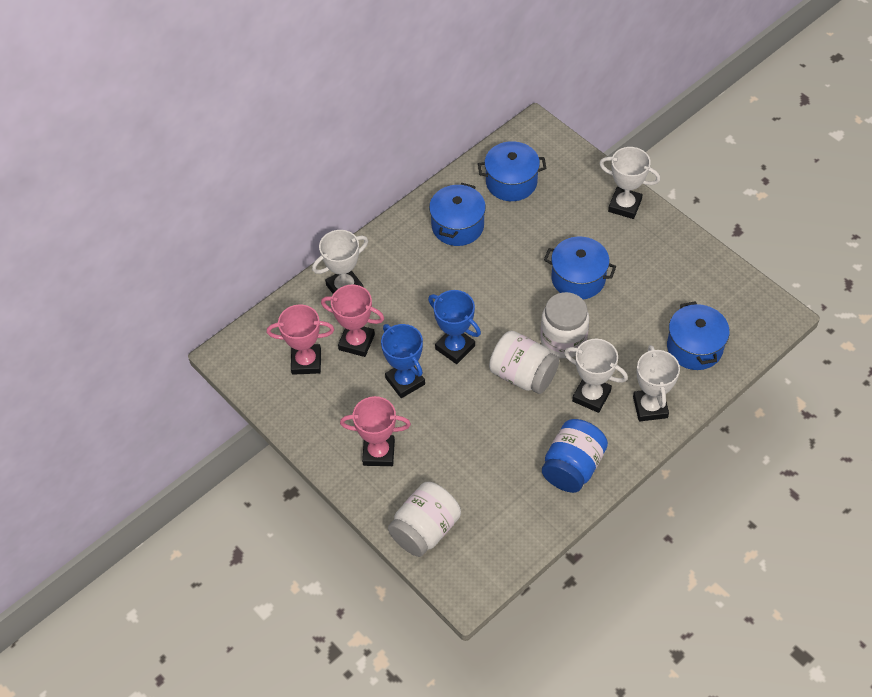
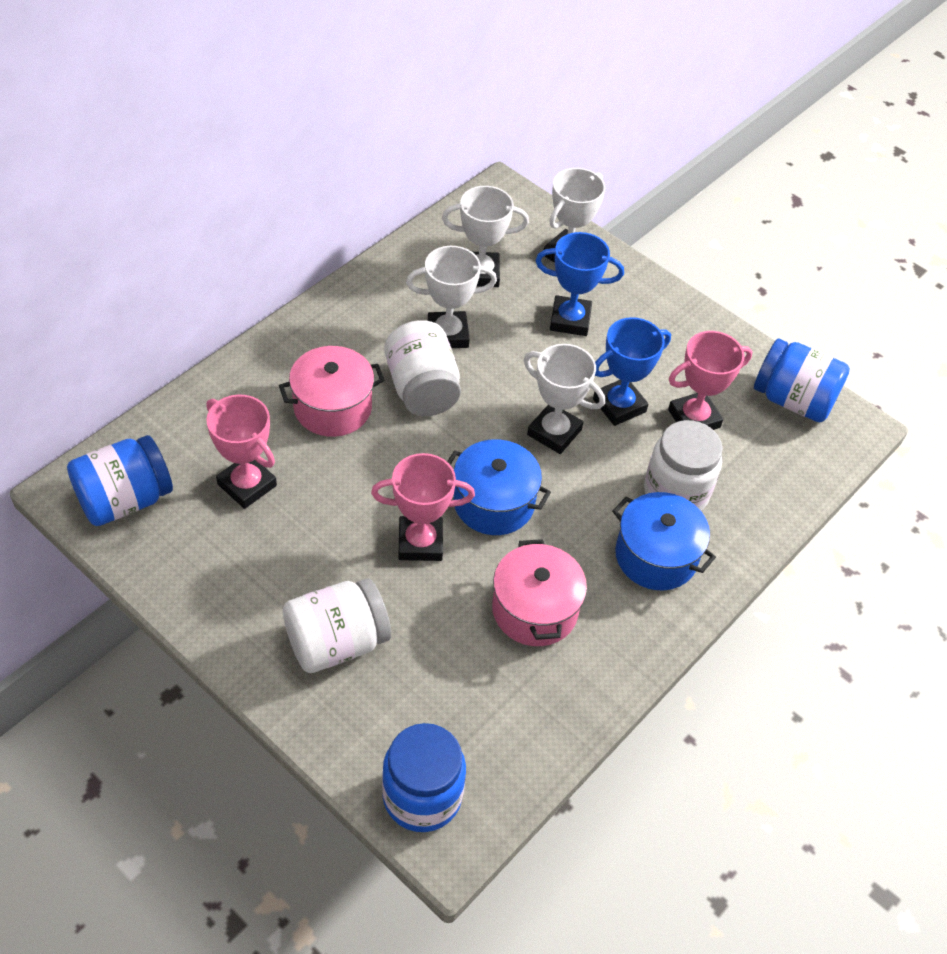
blue jar: [542,419,608,493] = 1 -> [67,435,173,526] [382,723,466,832] [754,339,850,422] = 3
blue pot: [429,183,486,246] [478,141,546,201] [544,237,616,300] [667,302,730,370] = 4 -> [447,439,551,535] [612,492,716,590] = 2
pink pot: none = 0 -> [279,346,385,437] [492,539,587,646] = 2

